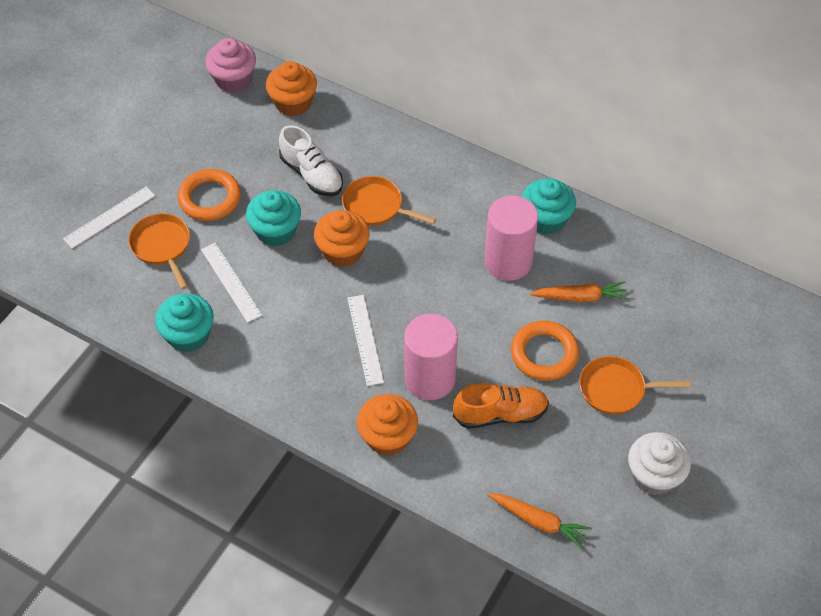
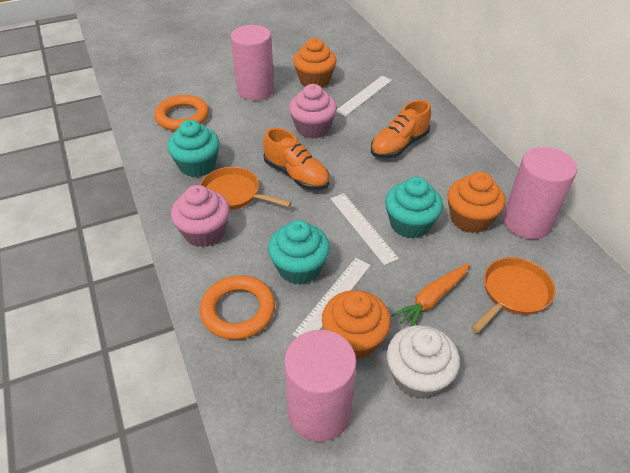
orange carrot: [488,493,592,549] [530,281,628,302] = 2 -> [391,263,470,326] = 1
orange pan: [128,213,190,289] [342,176,436,226] [579,356,690,414] = 3 -> [200,167,292,210] [471,257,555,333] = 2
orange shoe: [453,383,549,429] = 1 -> [263,128,330,190] [371,100,431,158] = 2
pink cupcake: [205,38,256,93] = 1 -> [171,185,230,247] [289,84,337,139] = 2
pink cylinder: [404,314,458,400] [484,195,538,281] = 2 -> [231,25,274,100] [284,330,357,442] [503,147,577,239] = 3
white shoe: [279,125,343,196] = 1 -> none = 0

